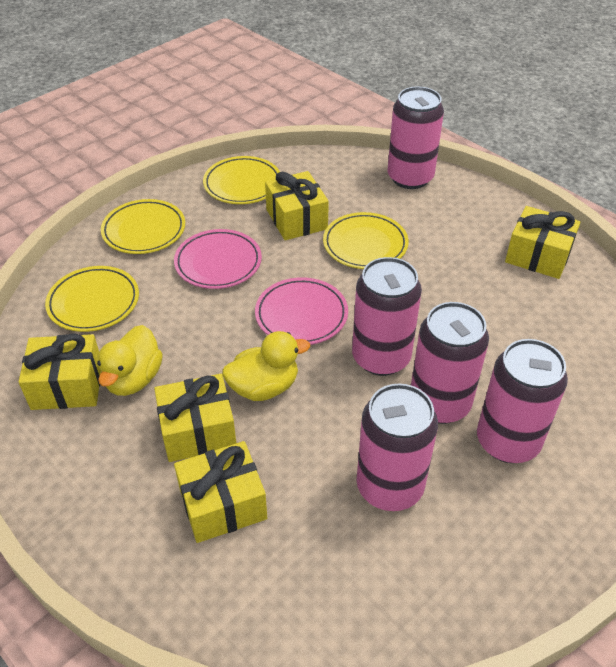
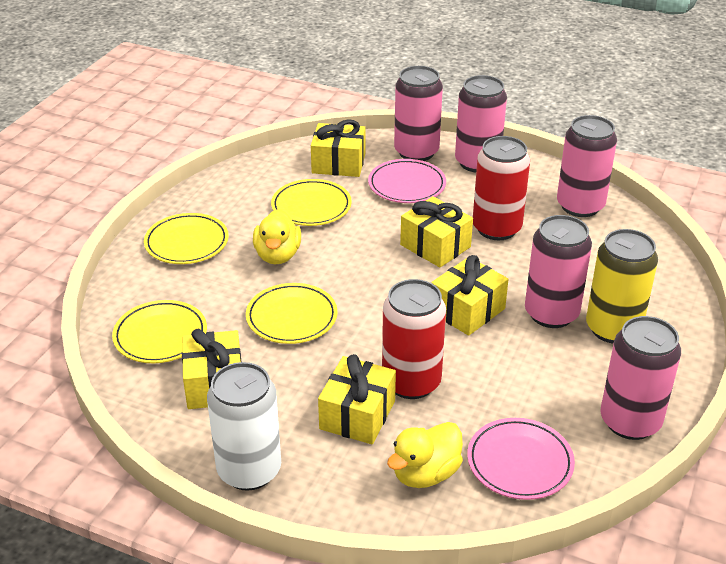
red can: none = 0 -> [382,279,446,399] [473,136,530,240] = 2
white can: none = 0 -> [207,362,281,491] = 1
yellow can: none = 0 -> [586,229,658,344] = 1

